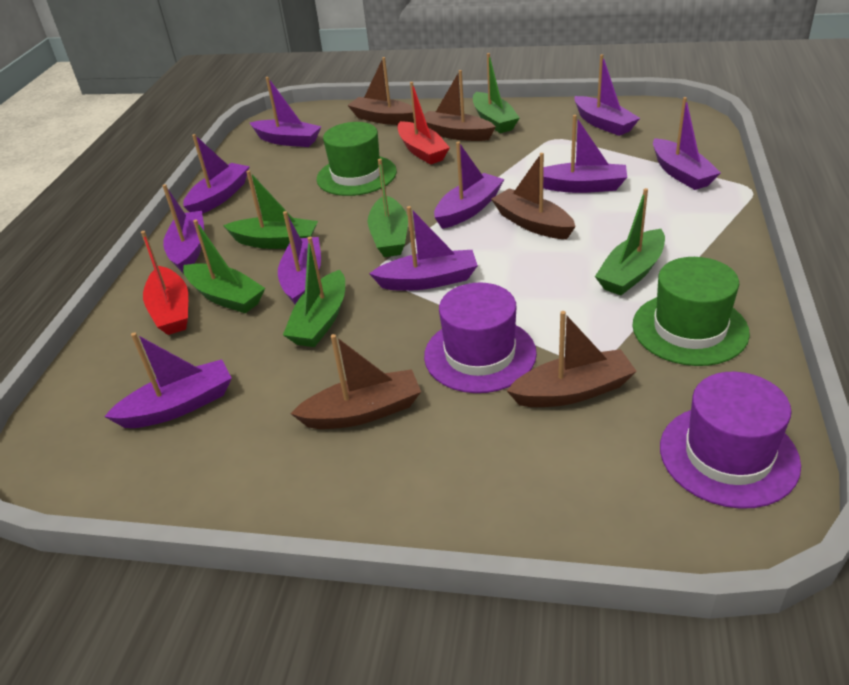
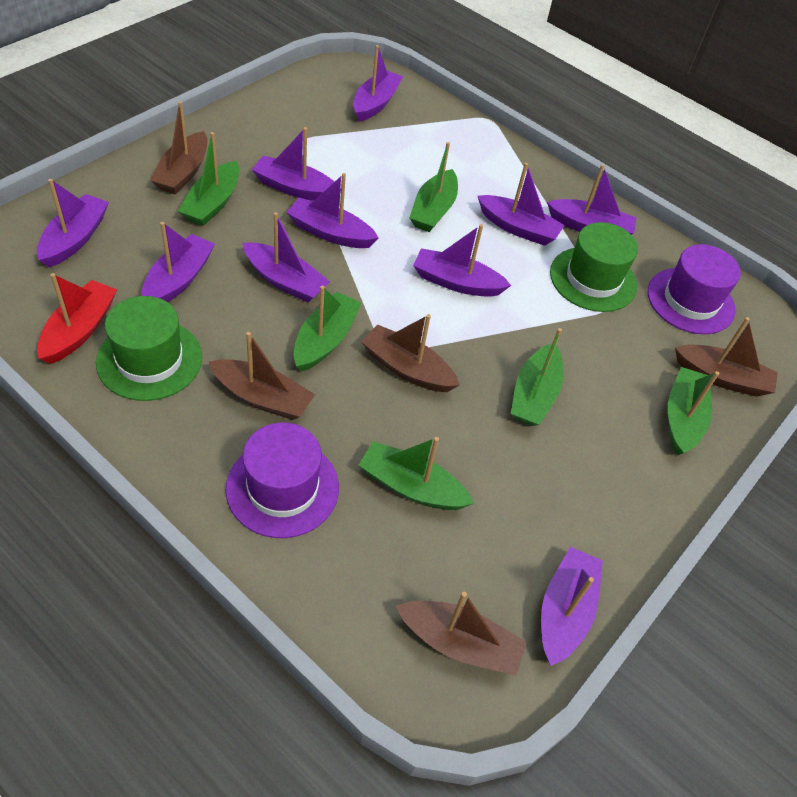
red boat: [141,231,188,335] [398,82,450,165] = 2 -> [37,273,117,364] = 1

